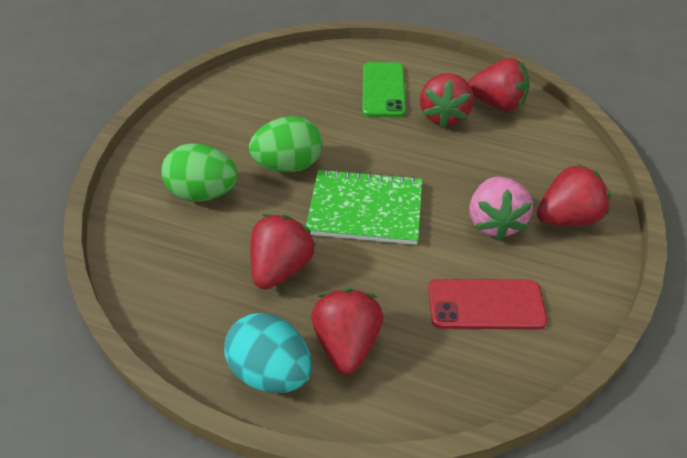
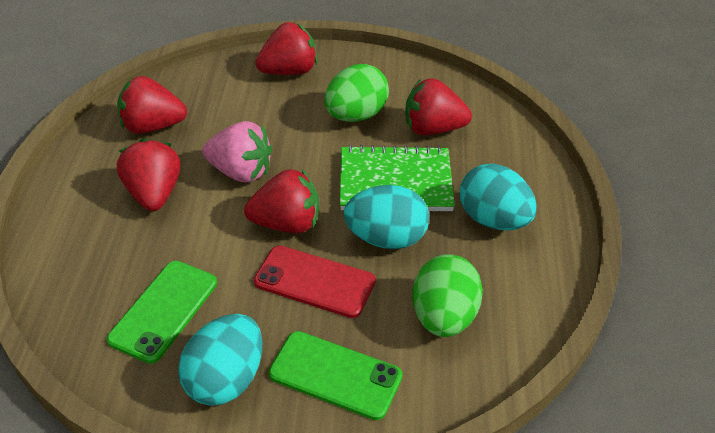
green phone: [362,62,406,117] = 1 -> [107,261,217,364] [269,331,403,420] = 2
turquoise egg: [224,313,312,393] = 1 -> [178,314,262,406] [344,185,429,249] [460,164,537,231] = 3

